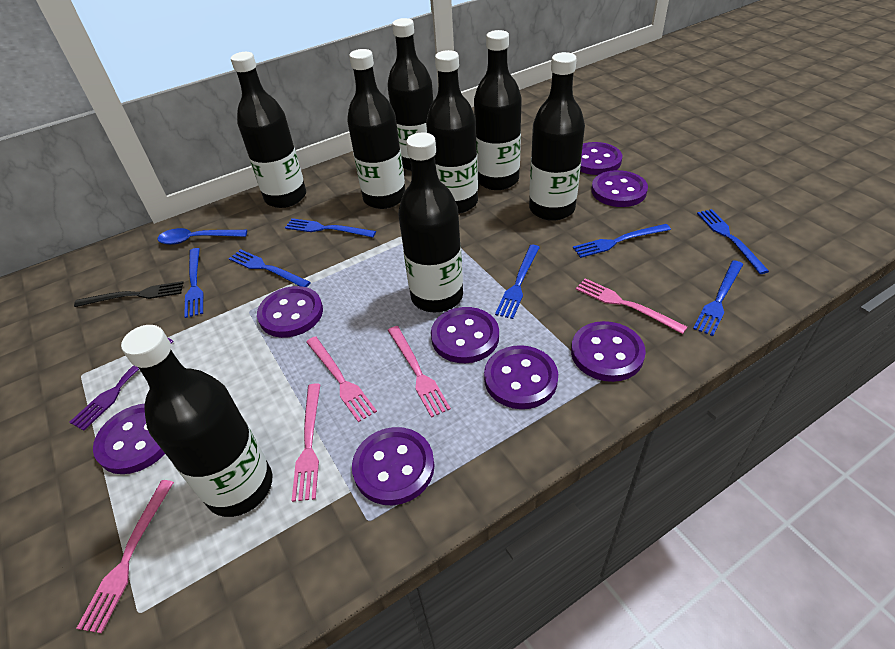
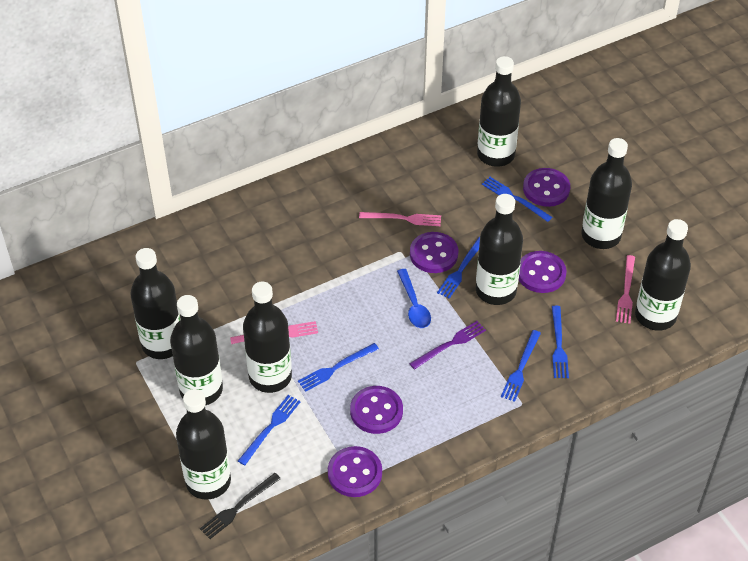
blue fork: [184,248,203,318] [229,249,311,287] [285,218,376,238] [495,245,540,319] [573,224,671,258] [693,260,743,336] [697,209,769,274] = 7 -> [238,395,301,465] [298,343,379,392] [437,237,480,299] [482,177,552,222] [501,330,541,402] [552,306,569,378] = 6
pink fork: [76,480,174,633] [292,383,321,502] [306,336,377,423] [388,326,451,418] [576,278,687,334] = 5 -> [230,321,318,344] [359,212,441,226] [616,255,635,324] = 3
purple button: [93,404,165,474] [257,286,323,338] [352,427,434,505] [431,307,499,363] [484,345,558,409] [571,321,646,382] [580,142,622,175] [591,170,648,207] = 8 -> [328,446,382,497] [350,386,403,434] [410,232,458,273] [519,251,567,293] [523,168,570,207] = 5

